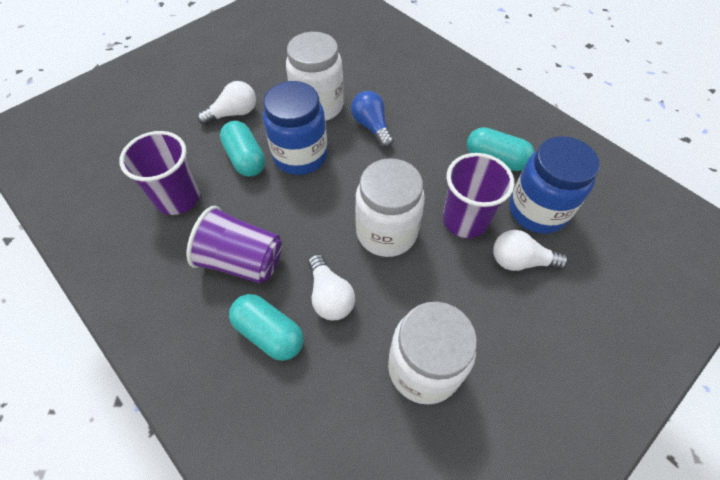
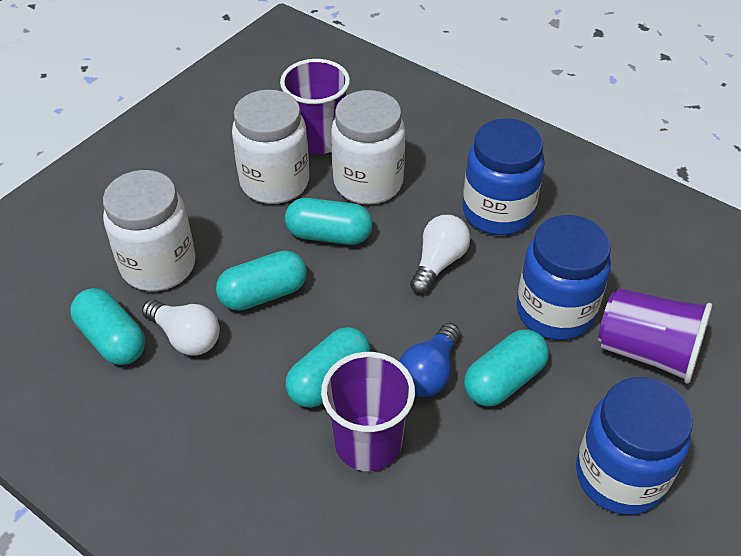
blue jar: [263,81,328,175] [510,136,600,234] = 2 -> [463,118,545,235] [516,215,611,340] [576,377,693,515] = 3
turquoise capsule: [220,121,265,177] [229,294,304,361] [467,127,534,171] = 3 -> [70,288,145,365] [216,251,307,311] [285,198,373,245] [286,327,371,408] [464,329,549,407] = 5
white light bulb: [197,81,256,125] [308,254,355,320] [493,230,568,271] = 3 -> [142,299,220,356] [410,215,470,294] = 2

